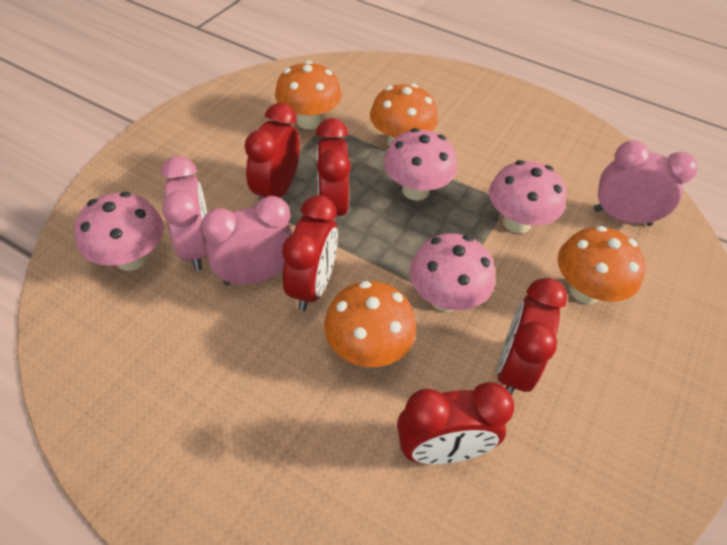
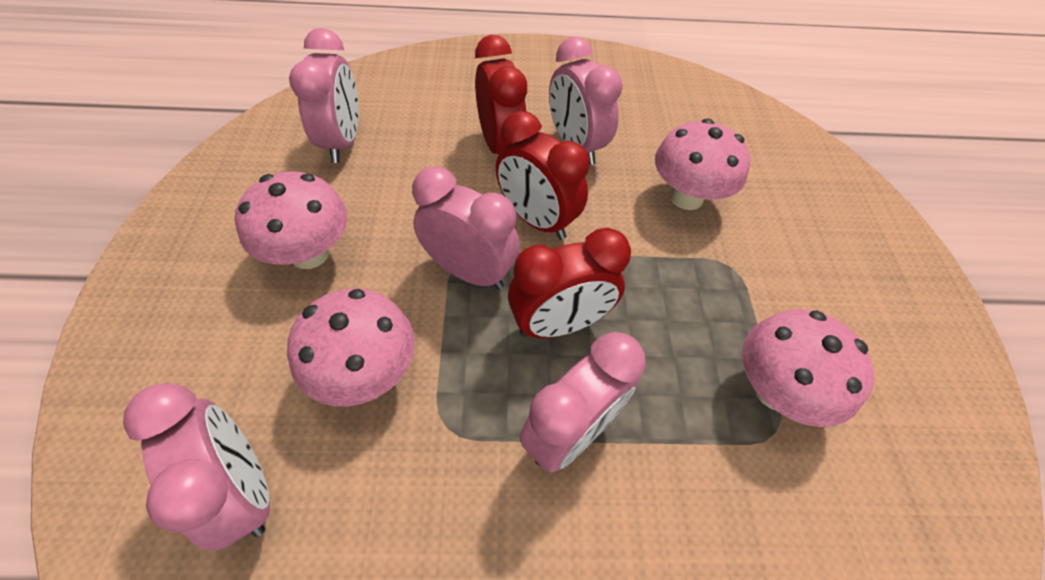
orange mushroom: [275,61,341,129] [324,281,416,367] [370,84,438,146] [558,226,646,304] = 4 -> none = 0
pink clock: [161,156,208,271] [201,196,292,285] [594,140,697,226] = 3 -> [123,383,270,551] [289,28,359,163] [412,167,520,290] [519,332,646,473] [549,37,623,165] = 5
red clock: [245,103,300,198] [282,195,338,311] [316,118,351,223] [397,382,515,464] [497,278,567,396] = 5 -> [475,35,527,154] [496,111,590,240] [508,228,631,338] = 3

